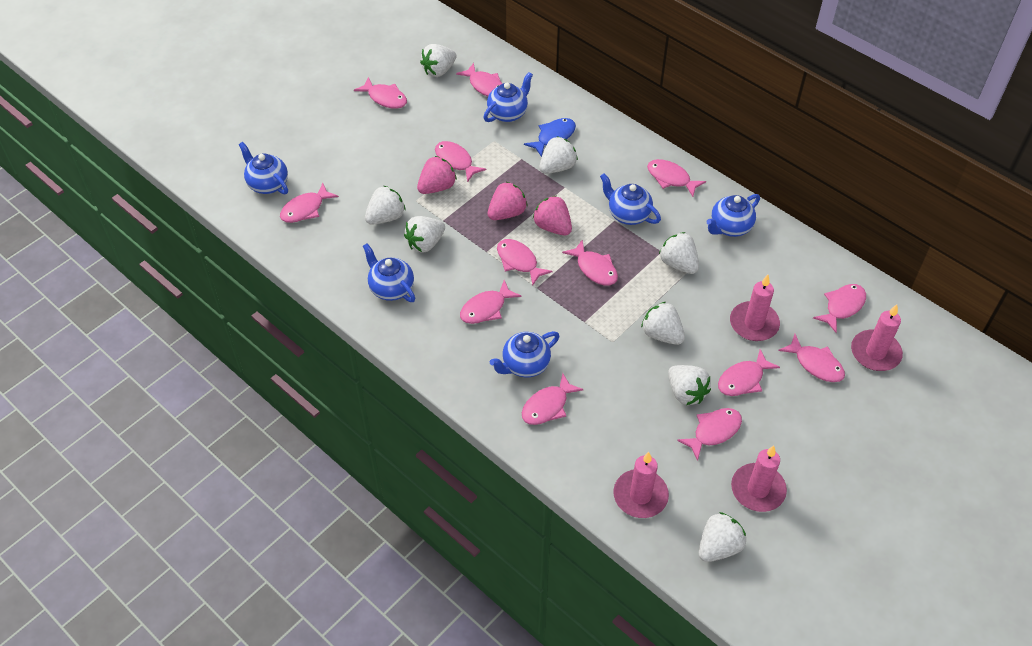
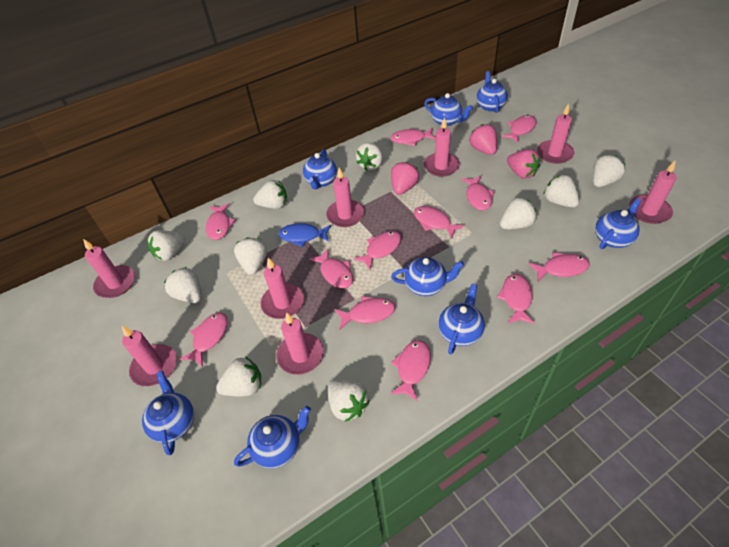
blue teapot: [238,142,288,194] [363,243,415,302] [484,72,533,122] [490,331,560,378] [600,173,661,225] [706,194,760,237] = 6 -> [142,371,194,455] [234,406,311,469] [303,149,337,189] [391,257,464,296] [424,93,473,126] [439,284,485,354] [476,71,508,113] [595,198,641,249] = 8
pink candle: [613,452,669,518] [730,275,780,341] [731,445,787,512] [851,304,903,371] = 4 -> [83,239,135,298] [122,326,177,386] [261,258,304,319] [276,312,324,375] [326,168,364,227] [424,117,460,177] [537,104,574,164] [629,160,677,224] = 8
pink fish: [280,183,339,223] [354,77,407,109] [435,141,486,182] [456,63,502,96] [460,280,522,324] [497,239,553,286] [522,373,584,425] [562,240,618,286] [647,159,706,197] [677,408,742,461] [718,349,780,396] [778,334,845,382] [813,284,866,333] = 13 -> [180,313,228,367] [206,203,235,240] [309,248,353,288] [335,296,395,330] [353,231,401,270] [390,128,436,146] [390,340,431,402] [414,206,465,239] [461,176,495,211] [497,274,535,324] [501,115,536,143] [528,252,590,281] = 12
white strawberry: [365,186,406,225] [404,216,445,253] [420,44,456,77] [539,136,578,174] [641,302,685,345] [659,232,699,274] [668,365,711,405] [699,512,746,562] = 8 -> [147,230,185,261] [164,267,201,303] [216,357,262,396] [234,237,267,275] [253,180,287,209] [328,379,370,422] [356,143,383,171] [500,197,536,229] [543,175,580,208] [593,155,626,187] = 10

